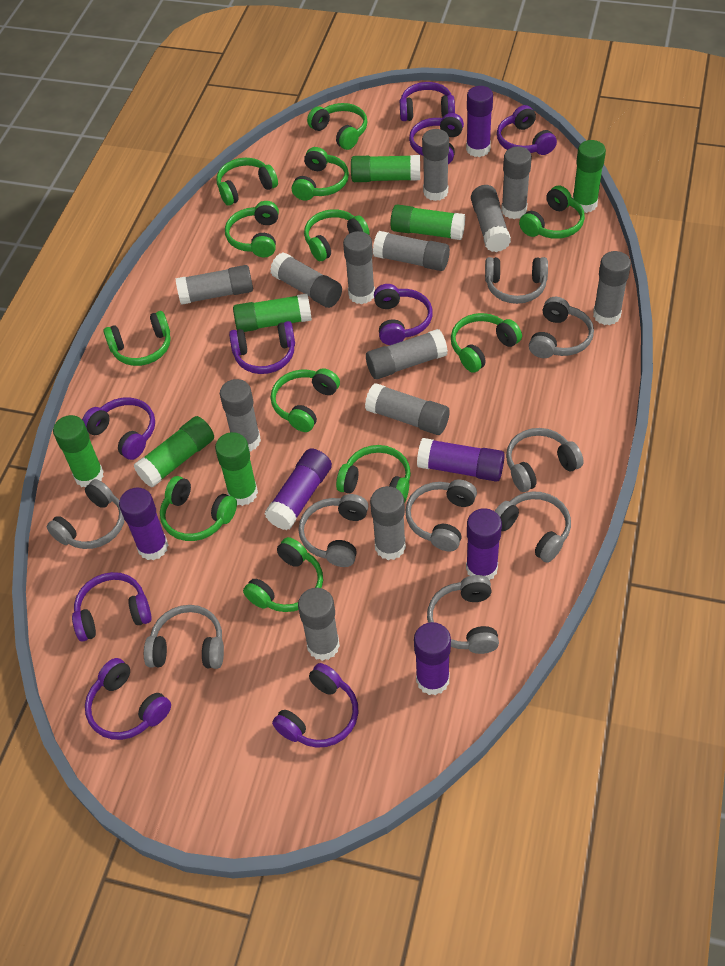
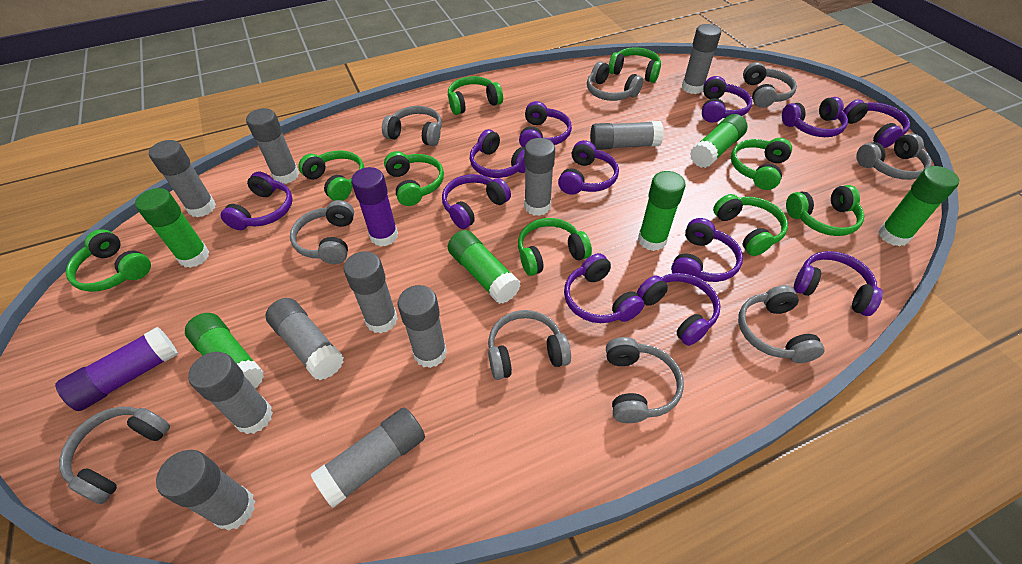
green glue stick: [53,415,104,487] [134,416,214,488] [215,432,258,506] [233,294,312,332] [351,155,420,182] [390,204,465,240] [573,140,606,213] = 7 -> [135,188,209,268] [185,313,264,388] [448,230,521,304] [638,171,686,251] [690,114,748,168] [878,166,959,246] = 6
green headphones: [103,311,171,366] [160,476,237,541] [217,158,278,206] [225,201,279,258] [243,537,323,612] [271,368,340,432] [292,147,349,201] [304,209,370,261] [307,103,367,150] [336,445,411,503] [451,313,522,373] [519,185,585,239] = 12 -> [66,229,151,292] [299,150,364,201] [384,151,444,206] [448,76,503,115] [518,218,592,276] [609,47,661,83] [713,194,788,256] [731,138,792,190] [786,185,864,236] = 9
grey glue stick: [175,265,253,305] [220,379,261,452] [270,252,342,308] [298,588,340,661] [343,231,375,304] [365,383,450,435] [366,329,448,379] [370,486,406,560] [373,231,450,271] [422,129,449,201] [471,185,511,252] [501,147,532,219] [593,251,631,325] = 13 -> [149,140,216,217] [156,450,256,531] [188,352,273,434] [246,108,299,184] [266,298,344,380] [311,407,425,508] [344,251,398,334] [398,285,447,368] [524,138,555,216] [590,121,663,150] [682,24,721,94] = 11
purple glue stick: [119,487,168,560] [264,449,332,530] [414,622,451,695] [417,438,505,482] [466,86,493,157] [466,508,502,580] = 6 -> [55,327,178,411] [351,167,398,247] = 2
purple headphones: [72,572,152,642] [82,397,155,460] [85,658,171,740] [229,321,295,374] [272,663,358,748] [374,284,433,345] [400,82,455,121] [409,113,464,164] [497,105,557,155] = 9 -> [221,172,293,230] [442,174,511,229] [470,129,525,178] [519,101,572,147] [558,140,619,195] [564,253,644,323] [637,273,721,346] [671,218,743,282] [702,76,752,123] [782,97,848,137] [794,251,883,316] [843,99,910,148] = 12

